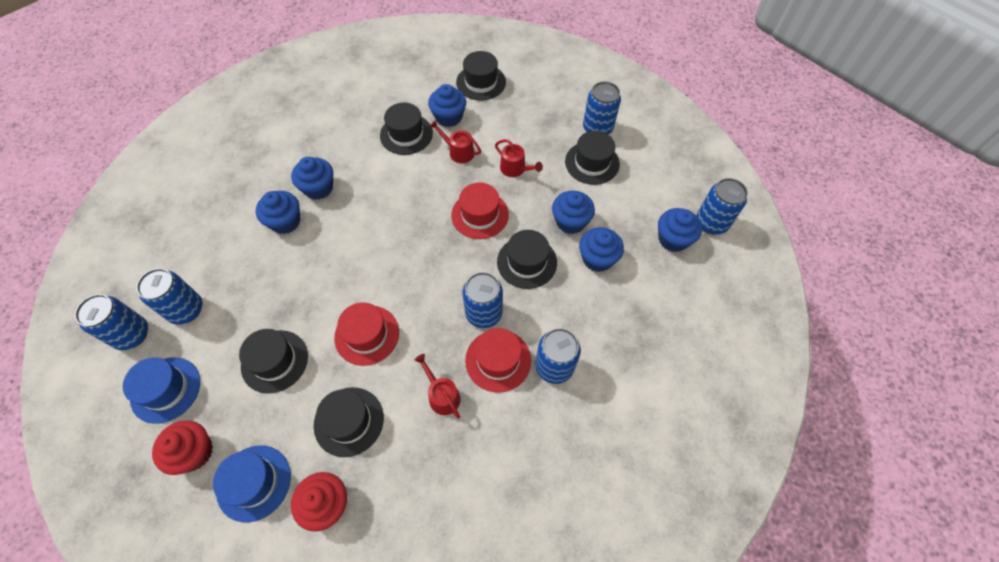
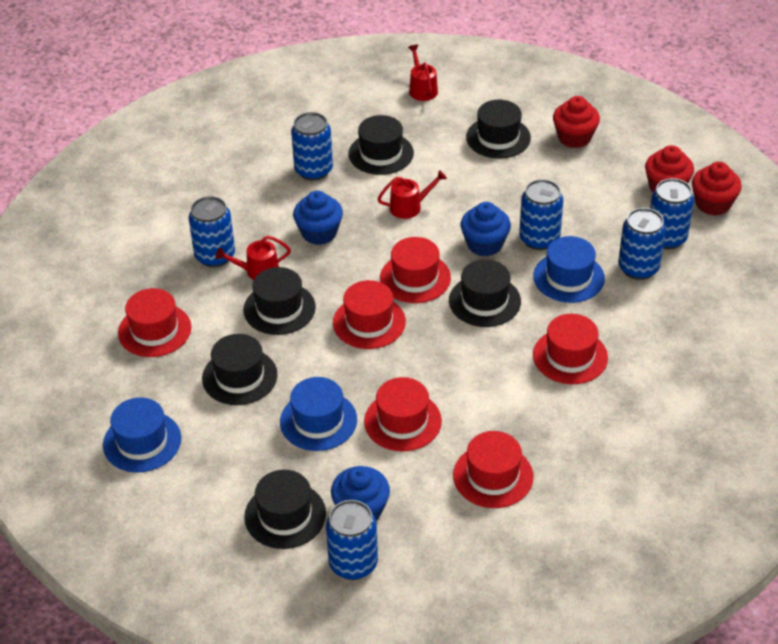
blue cupcake: [256,191,300,234] [291,157,333,200] [428,84,466,127] [552,191,595,234] [579,227,624,272] [658,208,702,252] = 6 -> [293,191,343,245] [331,466,390,520] [461,202,511,257] = 3
blue hat: [123,357,200,424] [213,445,291,522] = 2 -> [103,397,181,472] [280,377,357,451] [533,236,605,303] = 3
red cupcake: [152,420,213,475] [291,472,347,532] = 2 -> [553,96,600,148] [645,145,694,192] [692,162,742,216] = 3
red hat: [334,302,399,366] [451,182,509,239] [465,328,531,393] = 3 -> [118,288,191,357] [333,280,406,349] [364,377,442,451] [380,237,451,303] [453,431,533,508] [533,314,608,384] = 6

